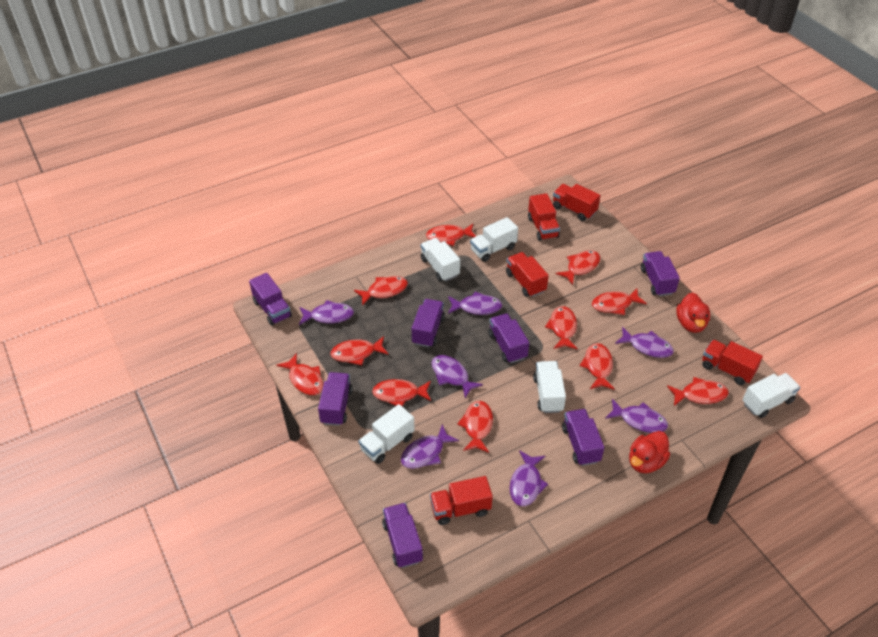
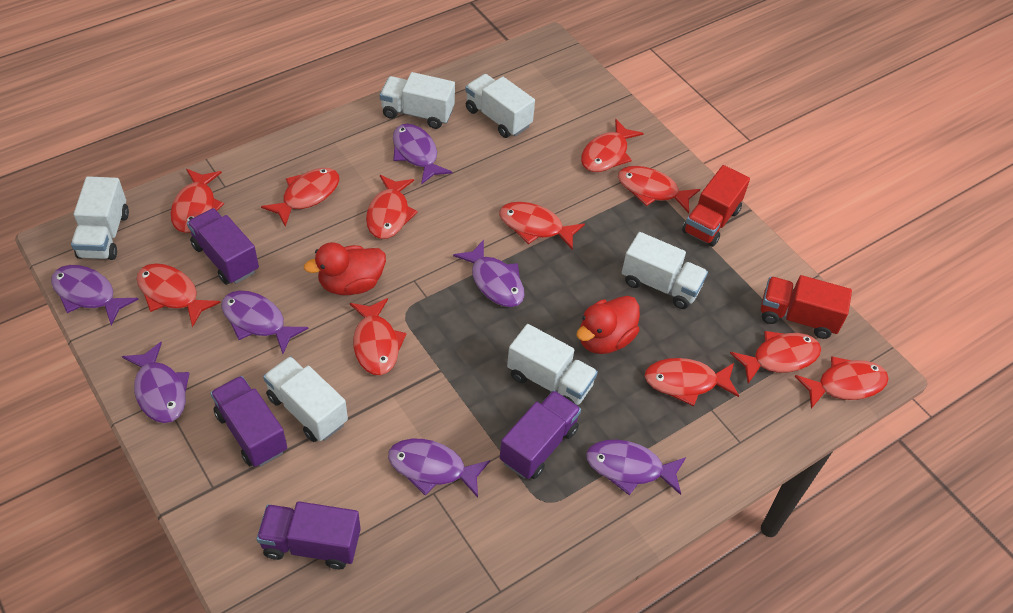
purple truck: [249,273,292,326] [318,372,353,426] [382,503,423,568] [412,299,445,348] [488,313,529,363] [562,409,604,466] [641,251,680,296] = 7 -> [187,208,259,285] [210,376,287,467] [256,501,361,569] [500,390,581,479] = 4
red truck: [430,476,493,525] [506,252,549,297] [528,193,560,241] [553,184,600,221] [702,340,763,385] = 5 -> [682,165,750,247] [761,275,852,339] = 2
white truck: [358,404,415,464] [421,238,460,282] [470,217,518,262] [533,361,566,413] [743,373,800,418] = 5 -> [71,176,129,260] [263,356,348,442] [380,72,455,129] [465,74,535,138] [507,324,598,405] [622,232,708,309] = 6

